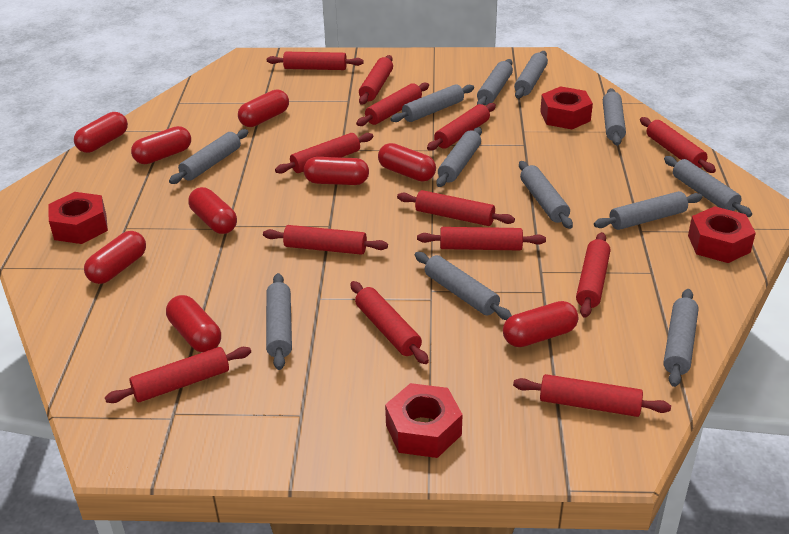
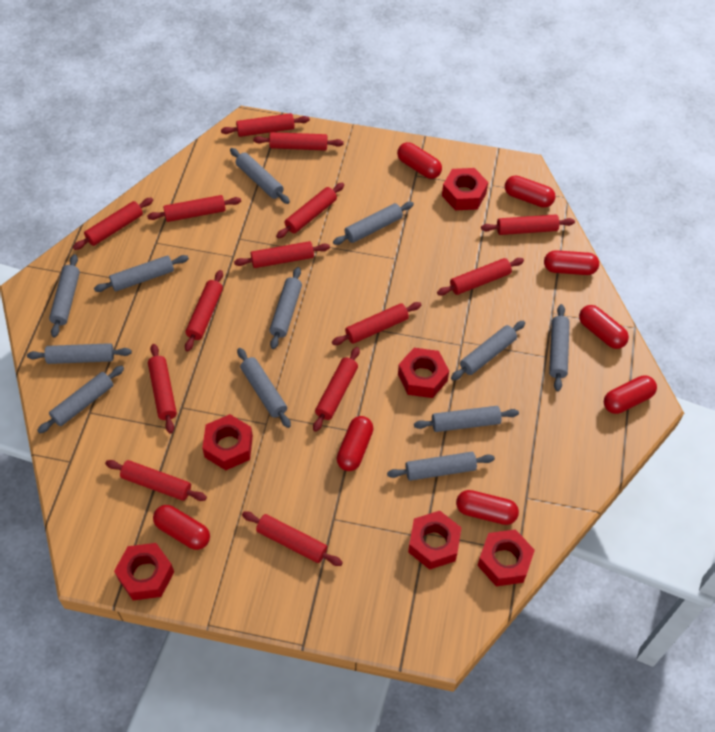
red capsule: [74,112,128,153] [84,231,146,284] [131,126,191,164] [166,295,221,353] [188,187,237,234] [238,89,289,127] [304,157,369,185] [378,143,436,181] [503,301,578,347] = 9 -> [153,505,210,550] [337,416,374,471] [397,142,442,179] [456,490,519,525] [505,176,555,208] [544,250,599,275] [579,305,629,349] [604,375,657,414] = 8
red nut: [48,192,108,244] [385,383,462,458] [540,86,593,129] [688,206,756,263] = 4 -> [114,543,174,600] [202,414,253,470] [398,348,449,398] [408,511,461,570] [442,168,488,210] [477,529,535,586] = 6
red rolling pin: [105,347,251,403] [263,225,388,255] [267,52,364,70] [275,133,374,174] [350,281,429,364] [356,83,429,126] [359,55,393,105] [397,190,515,226] [417,227,546,250] [427,103,496,151] [513,374,671,417] [576,232,610,318] [640,117,716,173] = 13 -> [73,198,153,250] [105,460,207,501] [147,195,241,222] [148,344,177,434] [185,270,223,352] [221,113,310,137] [234,241,330,268] [242,512,343,566] [253,132,344,151] [276,183,344,238] [313,347,360,432] [332,302,421,345] [437,258,524,296] [481,214,575,235] = 14

